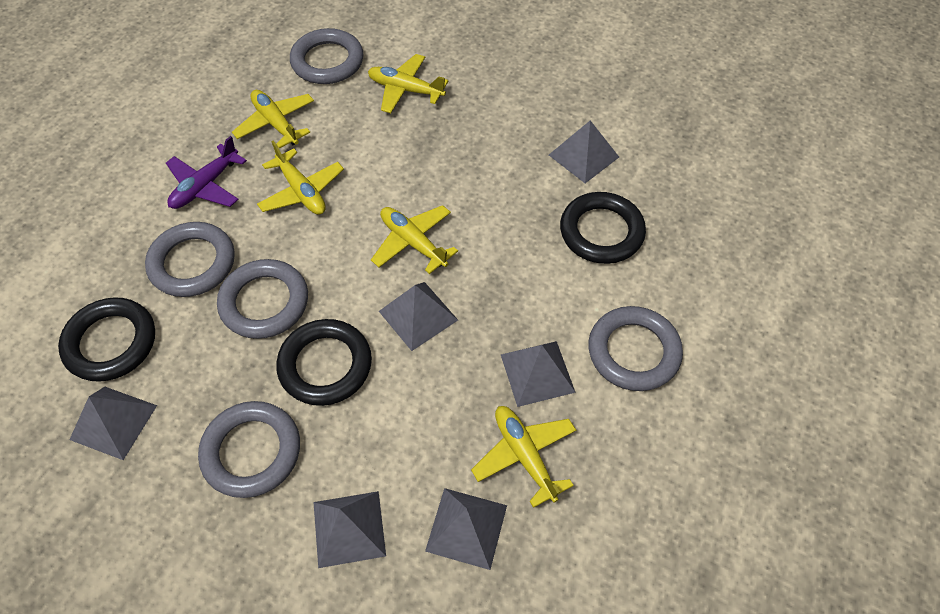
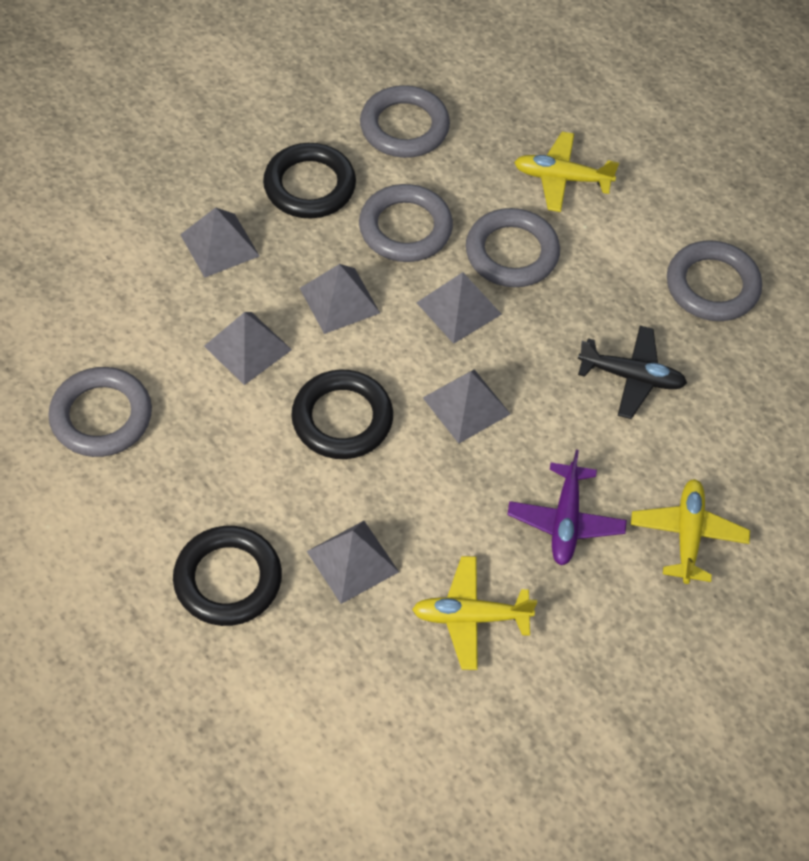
black plane: none = 0 -> [578,326,687,419] = 1
yellow plane: [232,90,314,149] [257,140,344,215] [368,54,448,113] [371,205,458,274] [471,406,576,508] = 5 -> [412,556,537,670] [514,132,619,212] [631,479,750,584] = 3

